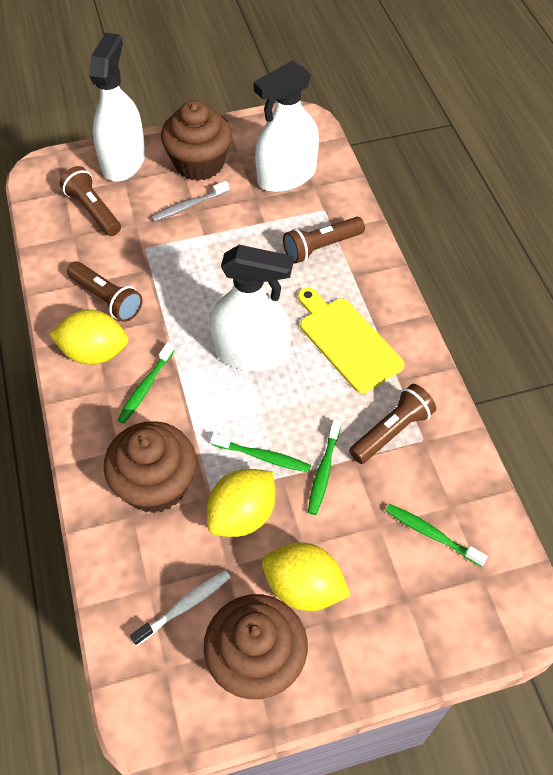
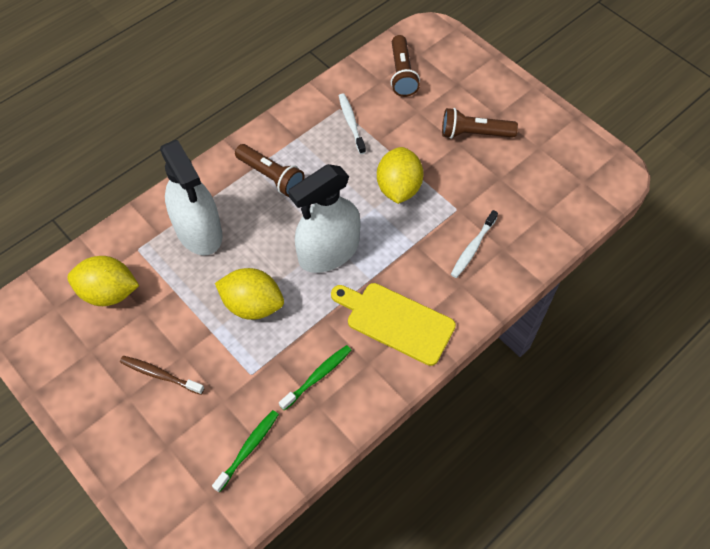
brown cupcake: [103,421,196,513] [161,100,232,181] [203,594,308,700] = 3 -> none = 0
brown flashlight: [60,166,121,236] [67,261,143,322] [283,217,365,264] [349,384,436,464] = 4 -> [235,144,305,197] [391,35,420,97] [442,108,518,139] = 3
brown toothbrush: none = 0 -> [120,356,204,395] = 1
green toothbrush: [117,342,175,424] [211,433,311,473] [308,419,341,515] [385,504,488,567] = 4 -> [212,410,279,493] [279,345,351,411] = 2
grey toothbrush: [151,181,229,222] = 1 -> none = 0
white spray bottle: [89,33,145,182] [210,245,293,371] [253,61,319,192] = 3 -> [160,140,222,255] [288,164,361,273] = 2
white toothbrush: [130,570,231,645] = 1 -> [339,93,366,154] [451,210,498,278] = 2

